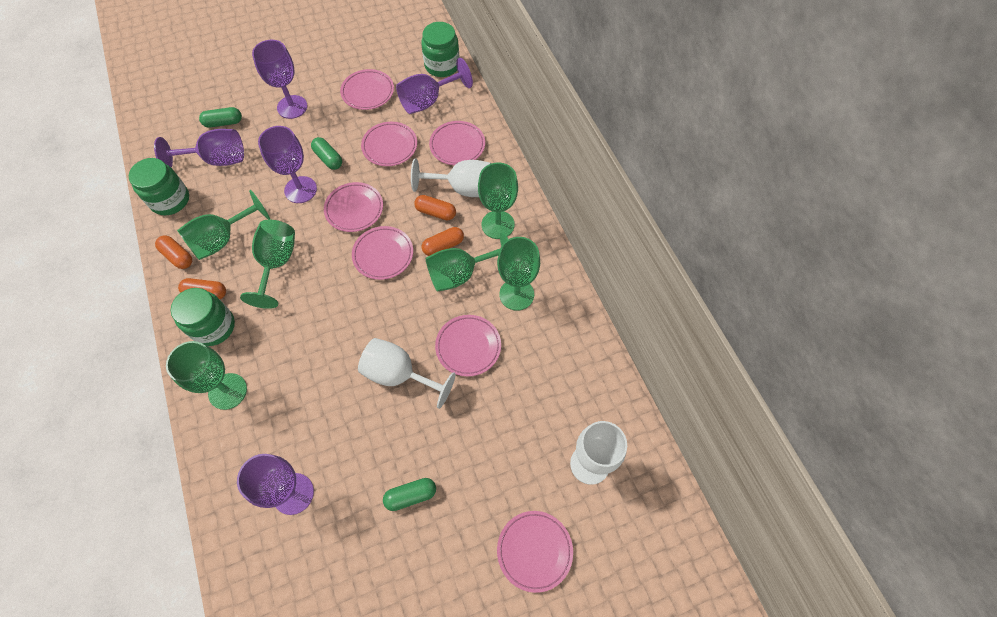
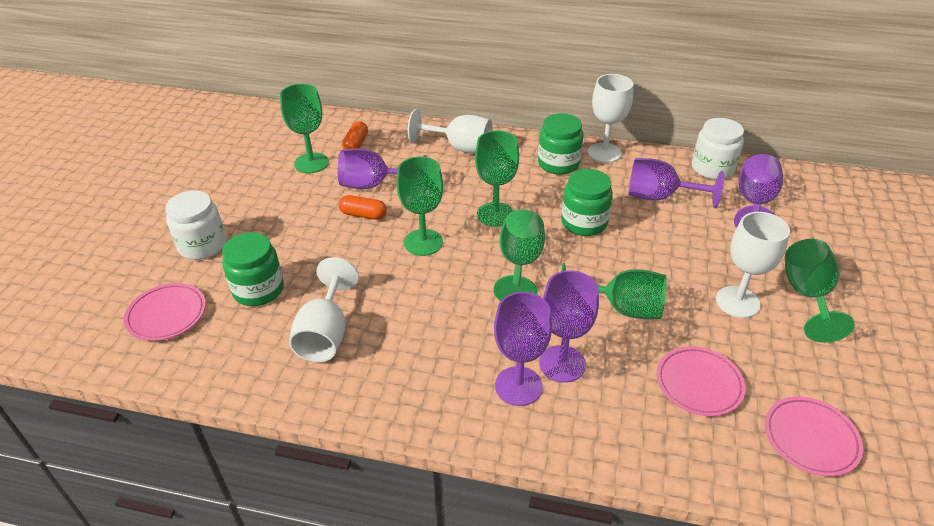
green capsule: [199,107,242,128] [311,137,342,170] [383,478,436,511] = 3 -> none = 0
orange capsule: [155,235,192,269] [178,278,226,299] [414,195,456,221] [422,227,464,256] = 4 -> [339,195,387,220] [342,121,368,149] = 2
pink plate: [324,182,383,232] [340,69,394,110] [352,226,413,280] [361,122,417,166] [429,121,485,165] [435,315,501,377] [497,511,573,593] = 7 -> [124,283,206,341] [656,346,746,416] [765,396,863,477] = 3
white goblet: [358,338,456,409] [411,158,491,197] [570,421,627,485] = 3 -> [289,257,359,362] [408,109,493,154] [588,74,633,163] [716,212,790,318] = 4
white jar: none = 0 -> [165,190,226,260] [692,118,744,180] = 2

